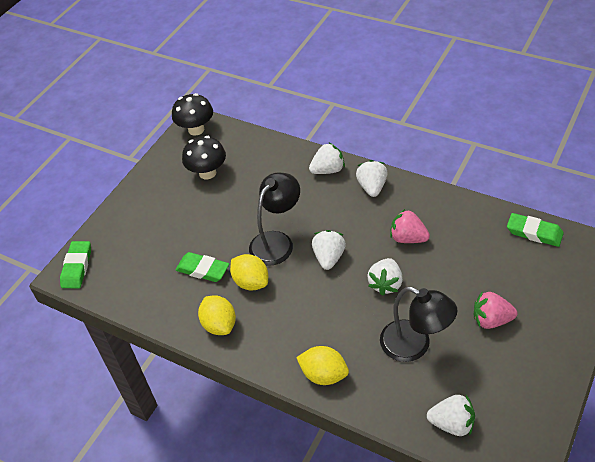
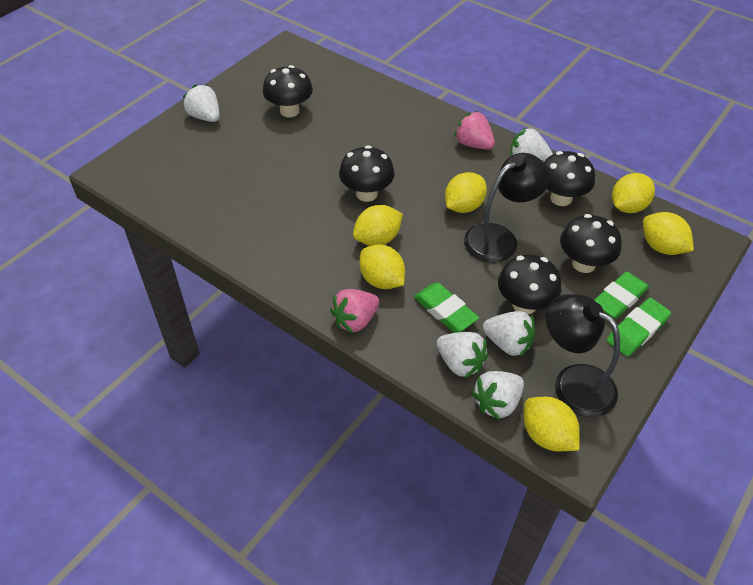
black mushroom: [172,93,213,136] [182,136,226,179] = 2 -> [263,65,313,117] [339,145,395,202] [498,254,561,314] [545,151,595,206] [560,214,622,273] = 5
yellow lemon: [198,295,236,335] [230,254,268,291] [296,346,349,385] = 3 -> [353,205,403,246] [359,244,405,289] [445,172,487,213] [524,397,580,451] [612,173,655,213] [643,212,694,255] = 6

